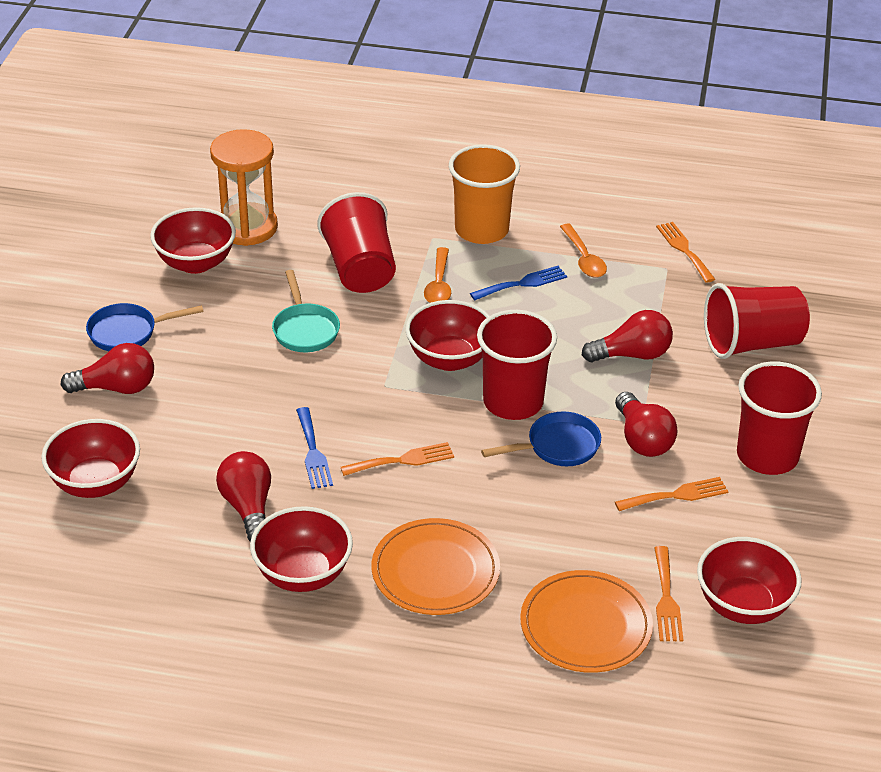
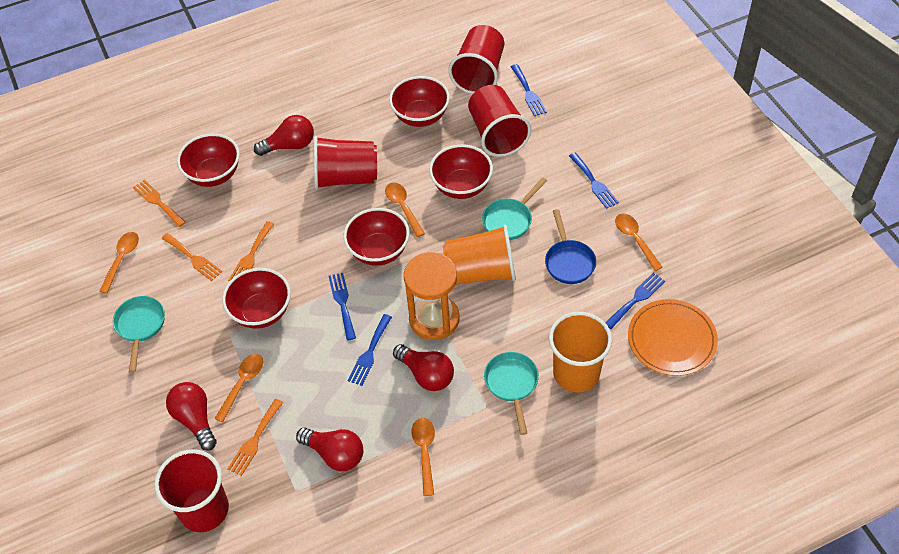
blue fork: [296,407,333,489] [470,266,567,300] = 2 -> [328,273,356,340] [347,314,392,386] [511,64,547,116] [569,152,619,209] [605,273,665,329] = 5
blue pan: [86,303,204,351] [481,412,601,466] = 2 -> [545,209,596,284] = 1
orange cup: [449,144,520,244] = 1 -> [443,224,516,285] [549,312,612,392] = 2
orange plate: [371,518,500,615] [520,570,653,673] = 2 -> [628,299,718,376] = 1
orange spoon: [424,247,451,303] [560,224,607,278] = 2 -> [99,232,139,294] [214,354,263,422] [385,182,425,237] [411,418,435,496] [615,214,662,271] = 5
turquoise pan: [272,270,340,352] = 1 -> [113,296,165,373] [482,178,547,240] [484,352,539,435] = 3

